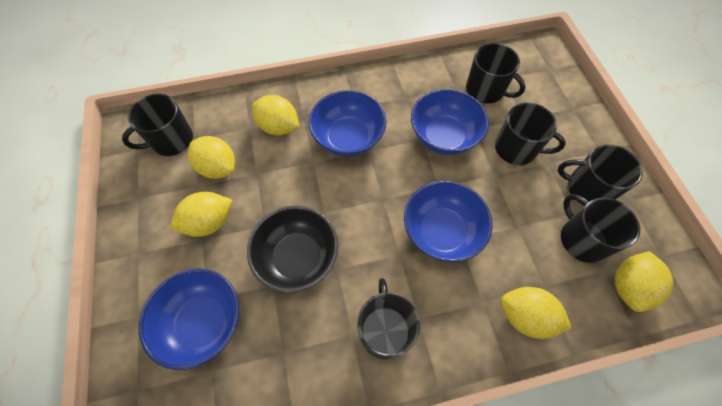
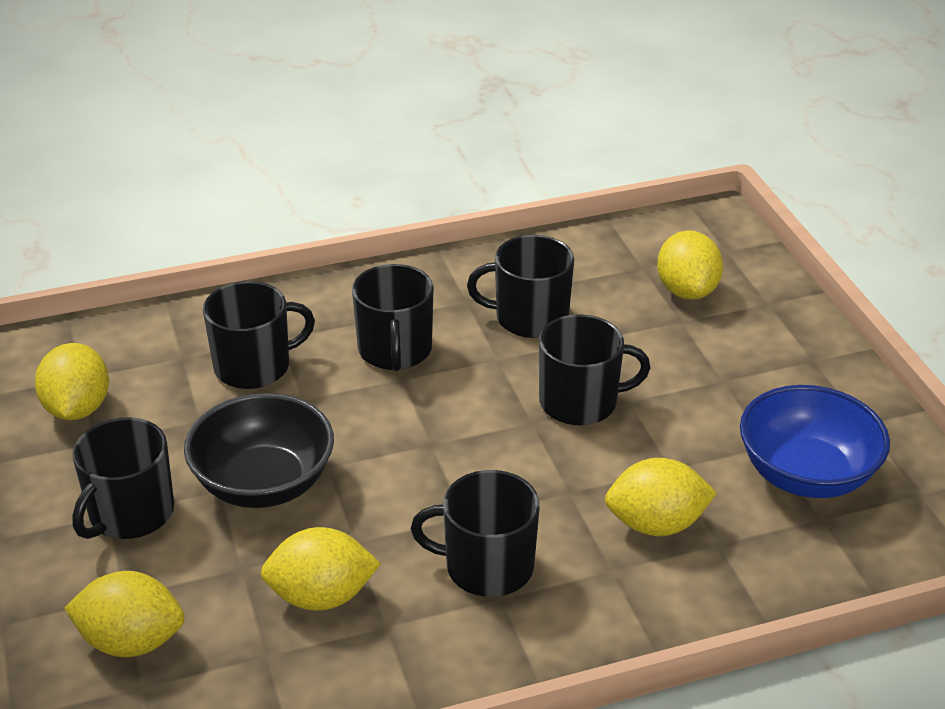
blue bowl: [139,269,239,370] [309,90,386,157] [404,181,493,262] [411,89,489,155] = 4 -> [740,385,890,498] = 1

